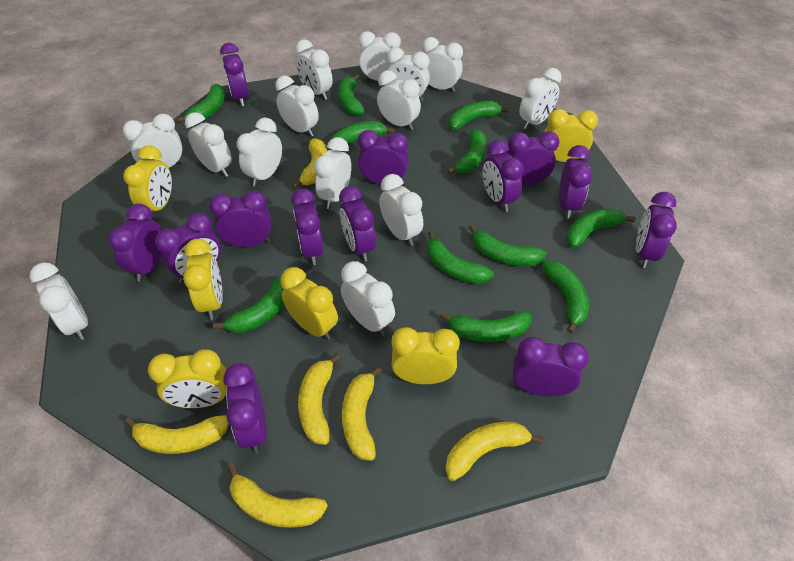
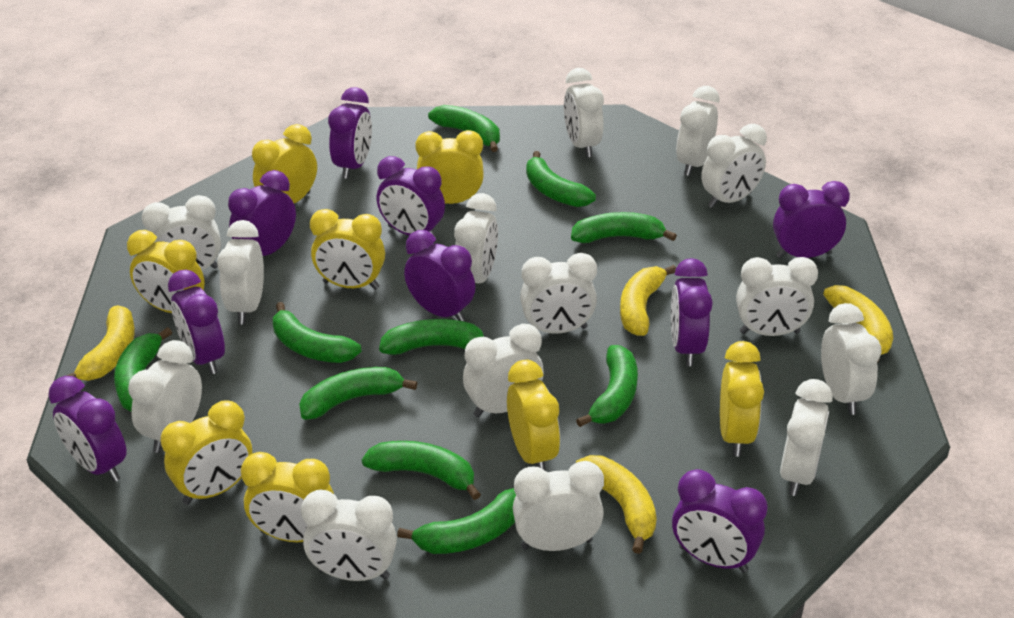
green banana: [177,84,225,123] [213,276,284,333] [330,121,395,151] [338,74,365,116] [427,231,494,284] [440,311,531,342] [447,129,487,174] [449,101,509,130] [469,225,547,266] [542,261,589,333] [566,208,635,248] = 11 -> [114,327,172,411] [273,302,362,363] [299,367,417,420] [362,441,481,500] [379,319,484,355] [397,488,516,554] [428,105,500,152] [526,151,596,207] [571,212,677,243] [576,345,638,427] = 10
purple clock: [109,204,162,282] [155,213,221,283] [209,191,271,247] [220,43,249,106] [223,363,267,453] [291,189,324,265] [339,186,376,262] [358,130,408,184] [482,140,524,212] [506,131,559,185] [513,337,589,396] [559,145,592,219] [636,192,677,268] = 13 -> [48,376,127,482] [168,270,225,375] [228,170,296,256] [328,87,372,179] [376,156,445,239] [404,230,475,321] [671,258,713,366] [672,469,768,572] [773,181,850,258] = 9
yellow banana: [125,415,229,454] [228,464,328,528] [292,138,327,188] [298,353,341,445] [342,366,382,461] [445,422,543,481] = 6 -> [66,305,135,381] [576,455,657,554] [620,265,676,336] [823,285,893,363] = 4
yellow clock: [123,146,172,219] [148,349,228,408] [183,239,223,320] [280,267,338,340] [391,327,460,384] [544,109,598,162] = 6 -> [127,230,205,313] [161,401,252,505] [241,452,334,542] [252,124,317,203] [310,209,385,290] [415,130,484,204] [507,360,560,470] [720,341,764,457] = 8

